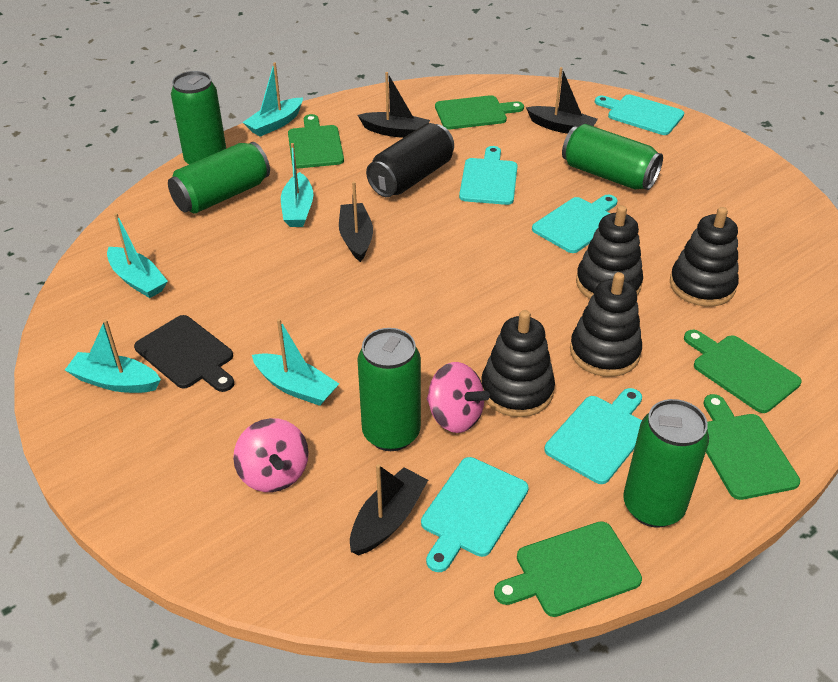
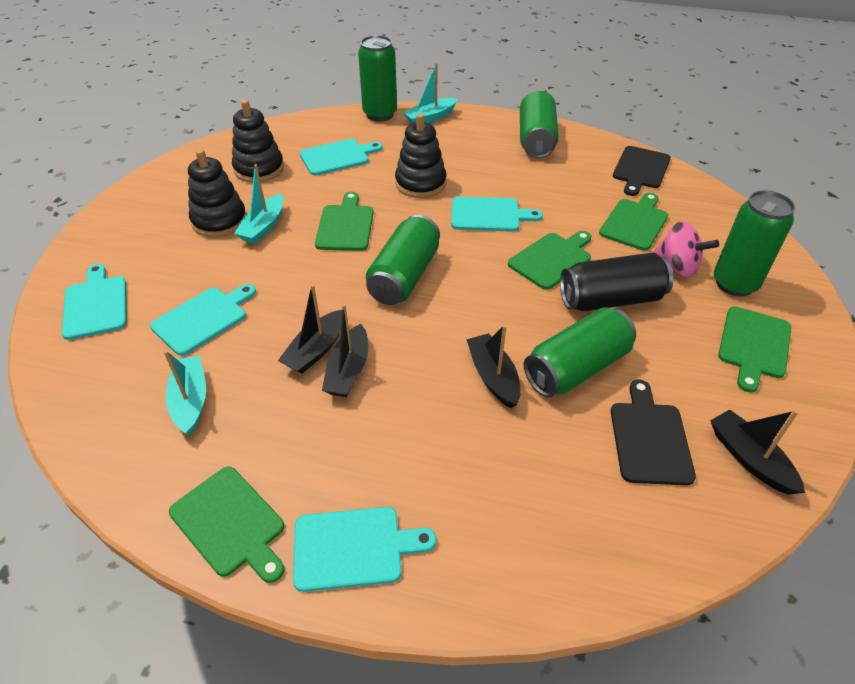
black cutting board: [134,315,234,392] = 1 -> [611,379,696,485] [613,146,671,196] = 2
black stacking toy: [481,310,555,417] [570,272,642,377] [576,205,643,299] [670,207,739,307] = 4 -> [188,149,247,237] [232,100,284,183] [395,113,447,198] = 3
pink spinning top: [233,418,309,492] [427,362,490,433] = 2 -> [653,221,719,277] = 1
turquoise boat: [65,319,161,393] [107,213,168,298] [243,62,303,137] [252,319,339,406] [281,143,313,227] = 5 -> [164,350,206,436] [234,164,284,244] [403,63,458,124] = 3

